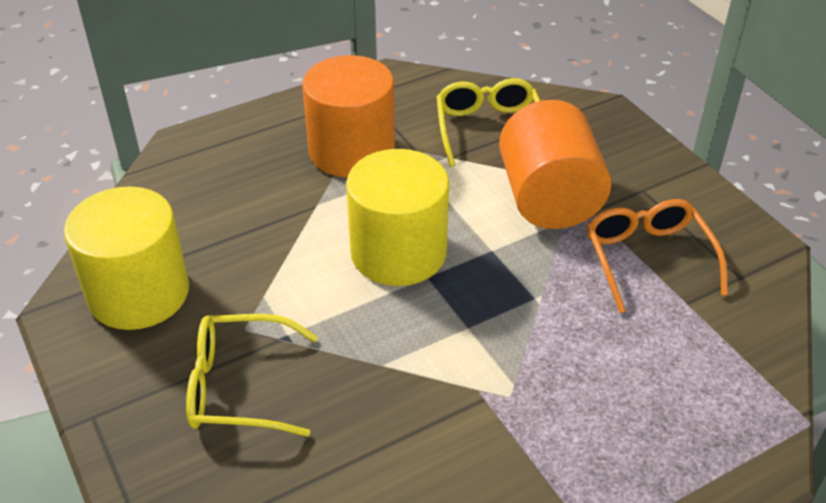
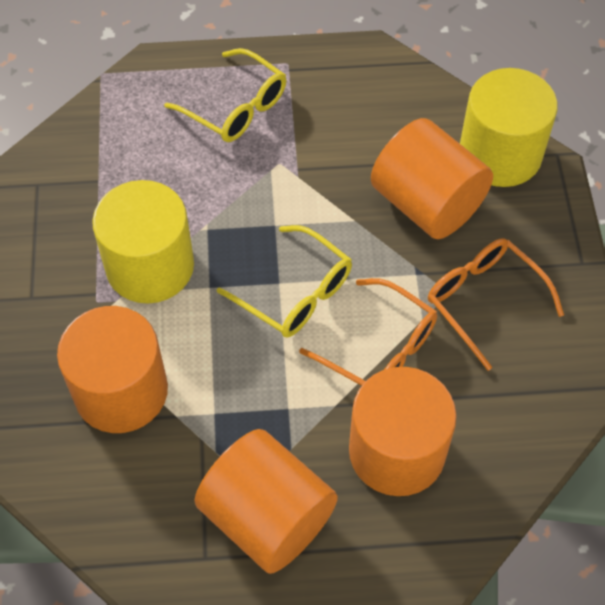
orange cylinder: [302,55,395,178] [499,100,612,229] = 2 -> [57,306,168,433] [195,429,338,574] [349,367,457,496] [371,118,493,239] = 4
orange glasses: [586,199,728,313] = 1 -> [299,278,437,386] [428,238,564,371] = 2

